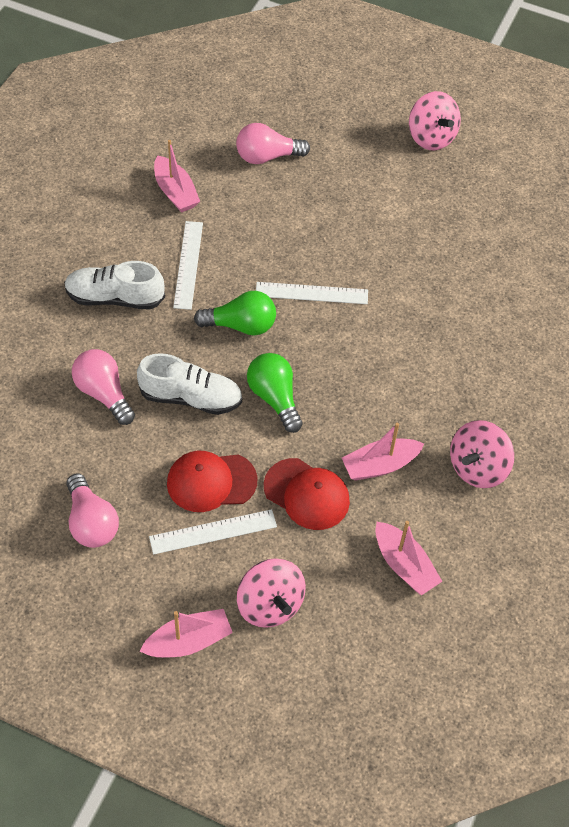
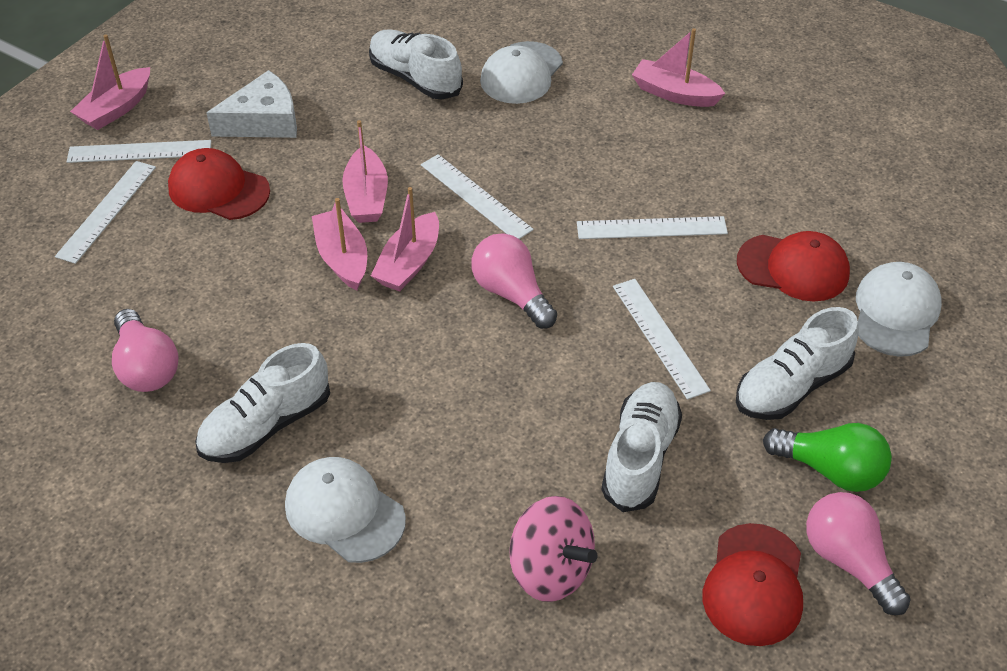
green light bulb: [194,291,276,335] [247,353,303,433] = 2 -> [763,423,892,492] = 1
pink boat: [140,609,233,658] [154,140,200,213] [342,423,424,481] [375,521,442,595] = 4 -> [70,34,150,130] [312,198,367,291] [342,120,388,223] [371,187,439,292] [632,28,725,107] = 5
pink spinning top: [237,558,306,628] [409,91,461,150] [450,420,514,488] = 3 -> [509,496,597,602] = 1
red cap: [167,451,258,512] [264,458,350,530] = 2 -> [168,148,270,220] [702,523,803,646] [737,231,850,301] = 3
white cap: none = 0 -> [285,457,406,563] [480,41,563,104] [856,262,942,357] = 3
white cheese: none = 0 -> [206,70,297,138] = 1
white ruler: [149,509,277,555] [173,221,203,310] [256,282,368,304] = 3 -> [55,161,156,264] [67,140,211,163] [421,154,534,239] [577,216,728,239] [613,279,711,400] = 5
white shoe: [64,261,165,310] [137,353,242,415] = 2 -> [195,343,330,463] [369,29,463,99] [601,382,682,512] [736,307,859,420] = 4

